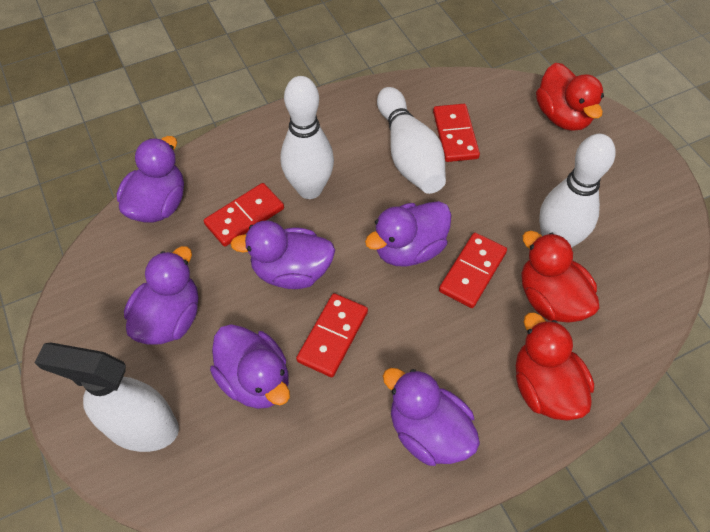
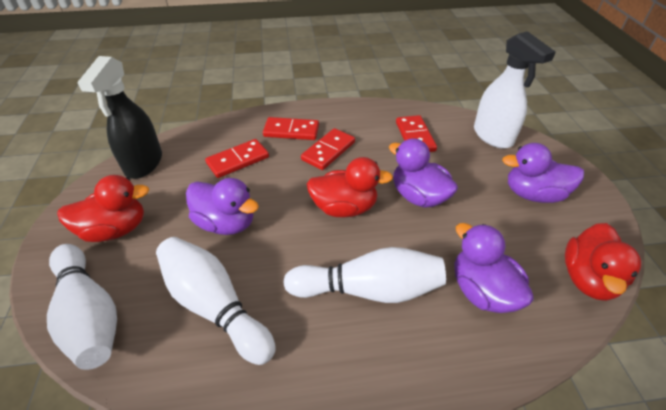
black spray bottle: none = 0 -> [77,56,162,179] = 1
purple duck: [117,136,184,223] [124,246,198,345] [210,324,290,409] [230,220,335,289] [365,201,452,267] [383,368,480,466] = 6 -> [186,178,259,235] [389,138,458,208] [454,223,534,313] [502,143,584,203] = 4

